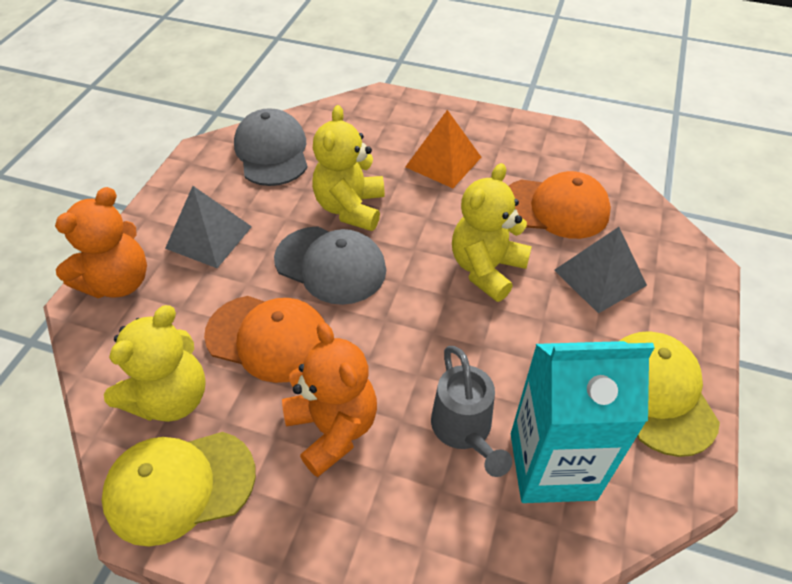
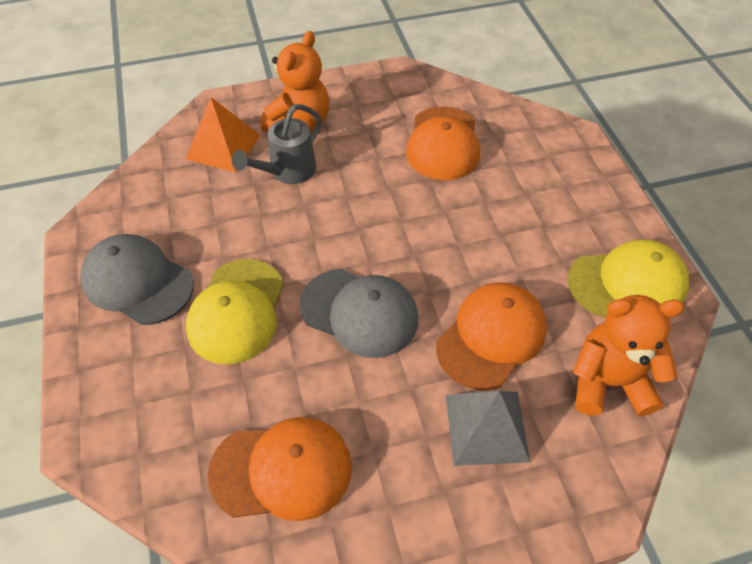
grey pyramid: [165,186,252,268] [554,227,647,314] = 2 -> [446,391,530,466] = 1
orange cap: [204,296,325,383] [509,171,611,239] = 2 -> [208,417,352,521] [406,106,480,180] [436,282,547,390] = 3
turquoise carton: [511,341,655,503] = 1 -> none = 0
yellow teddy bear: [104,305,206,422] [312,105,385,231] [452,163,532,302] = 3 -> none = 0

